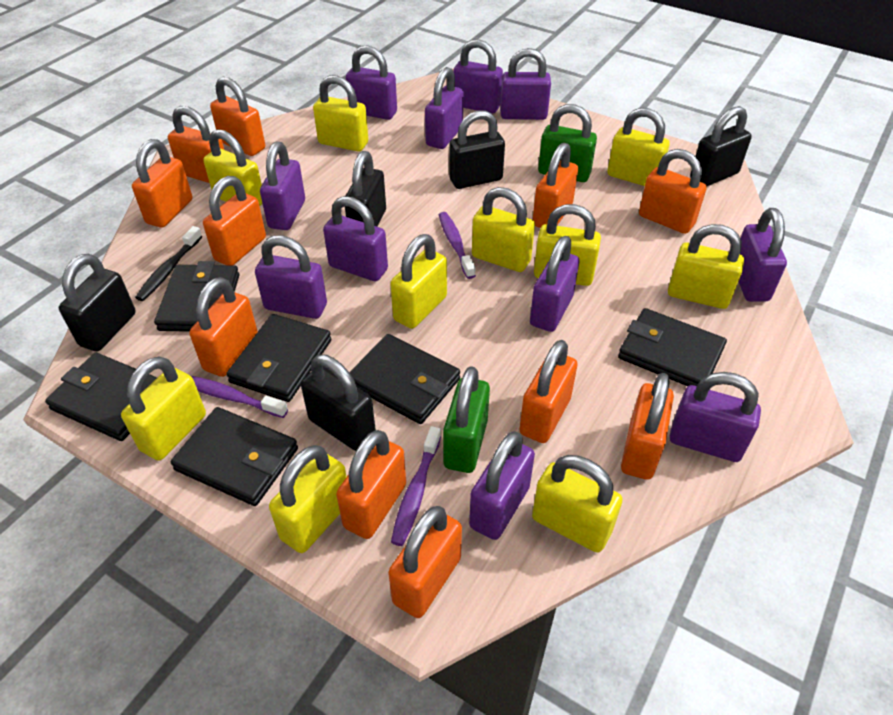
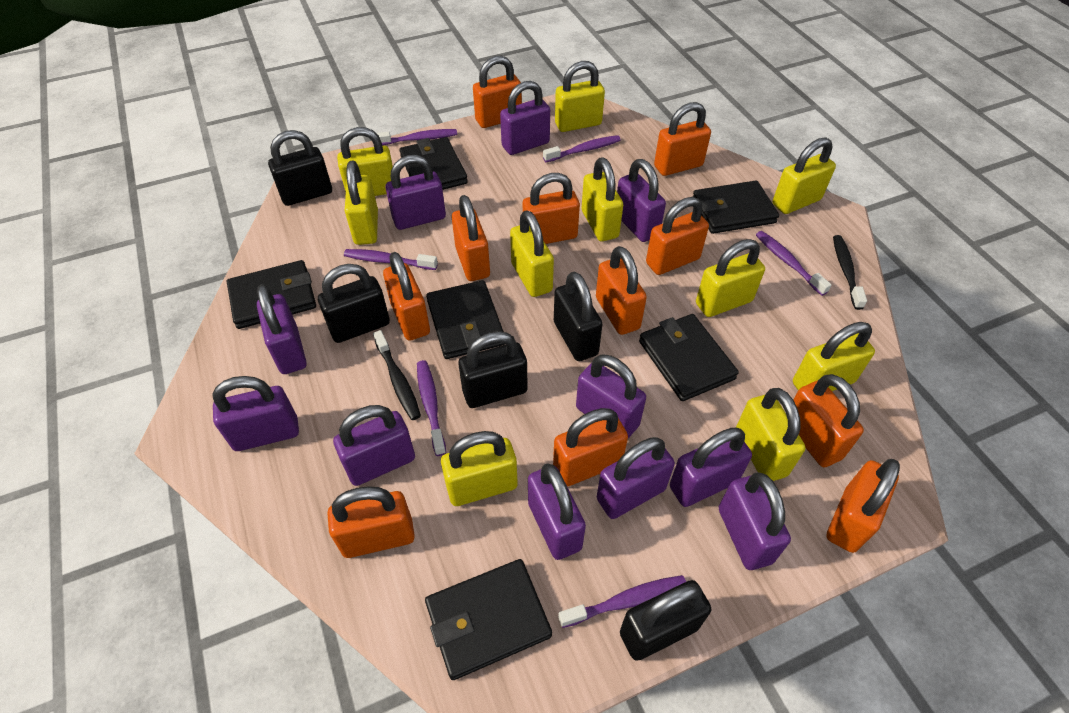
black toothbrush: [135,226,202,301] = 1 -> [373,330,421,420] [833,235,867,310] = 2
green padlock: [443,366,490,473] [538,104,597,182] = 2 -> none = 0
purple toothbrush: [191,376,288,418] [391,426,441,546] [439,212,476,279] = 3 -> [344,249,438,270] [377,129,457,146] [417,360,446,456] [543,135,621,162] [558,575,686,628] [756,231,832,296] = 6

